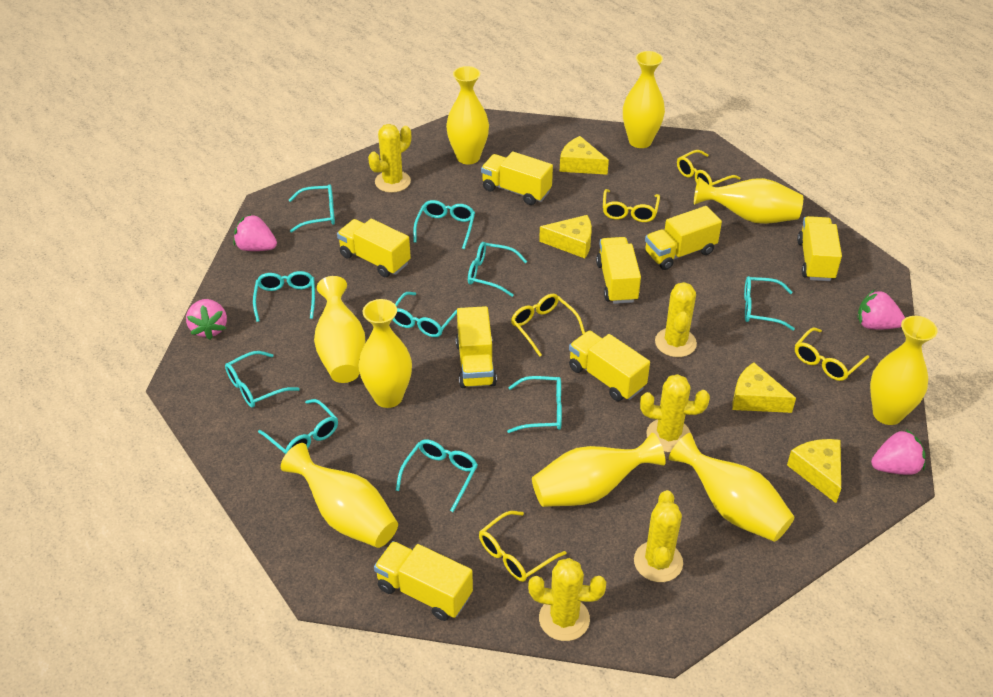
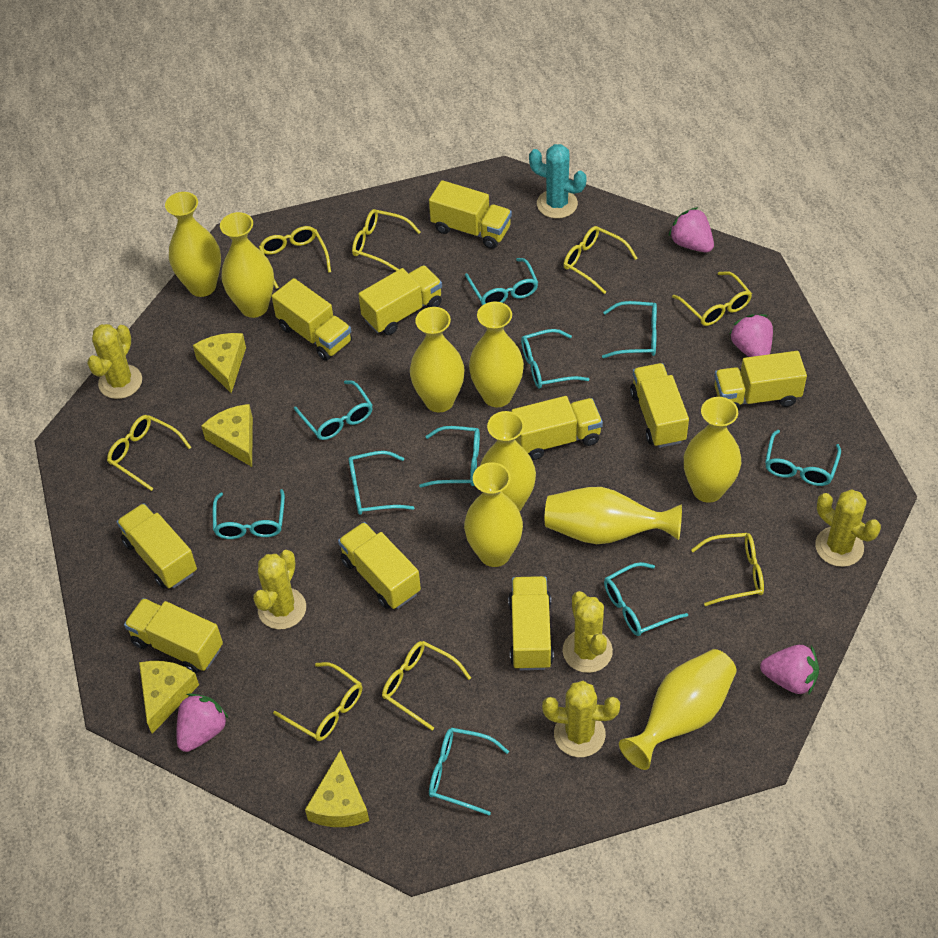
turquoise cactus: none = 0 -> [529,144,587,218] = 1
yellow glasses: [479,511,566,582] [511,294,585,357] [603,189,660,222] [677,150,740,186] [795,327,869,381] = 5 -> [107,415,191,491] [259,226,331,289] [273,662,362,741] [352,209,420,271] [382,641,471,731] [563,226,637,294] [672,271,752,326] [691,533,764,606] = 8
yellow truck: [337,219,411,277] [374,541,473,621] [456,306,497,388] [481,151,553,205] [569,331,650,401] [596,237,641,304] [645,206,722,270] [797,216,842,281] = 8 -> [117,503,197,589] [124,598,223,674] [272,278,352,361] [338,522,421,609] [358,265,442,335] [429,180,512,249] [508,576,554,670] [511,396,603,460] [630,363,689,448] [714,351,807,411] = 10

